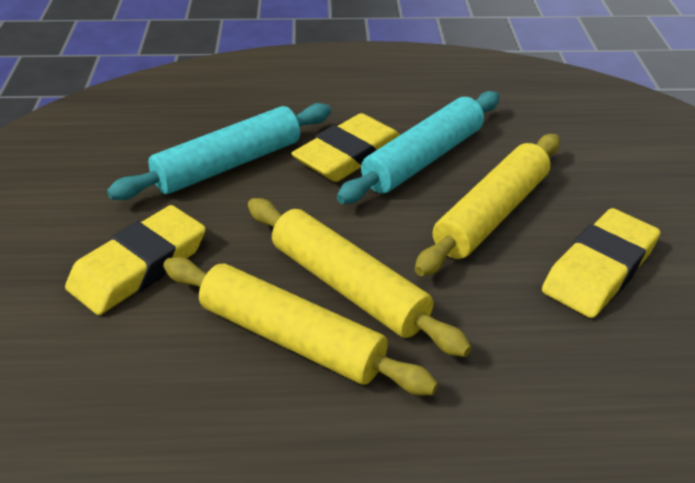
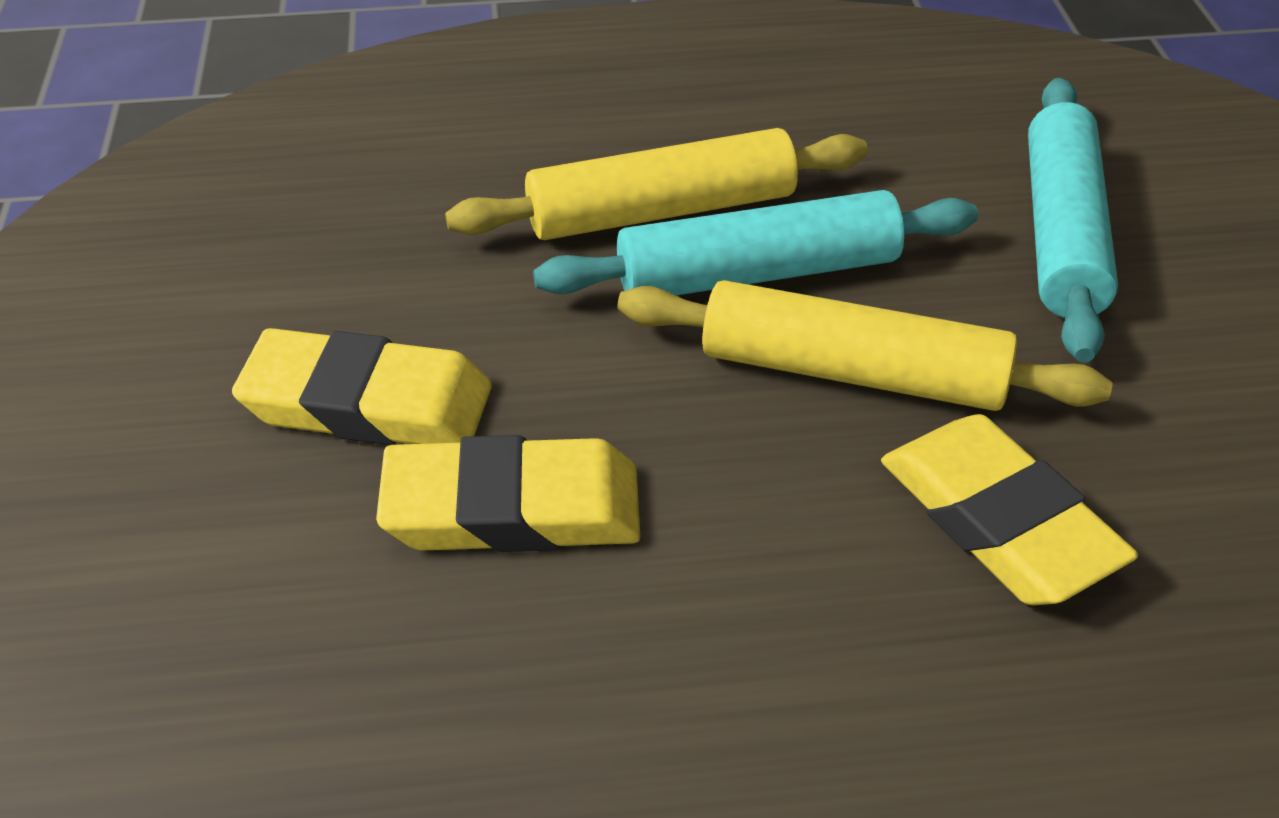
yellow rolling pin: [163,257,438,396] [248,198,472,357] [415,134,560,276] = 3 -> [445,128,868,240] [618,280,1112,411] = 2

